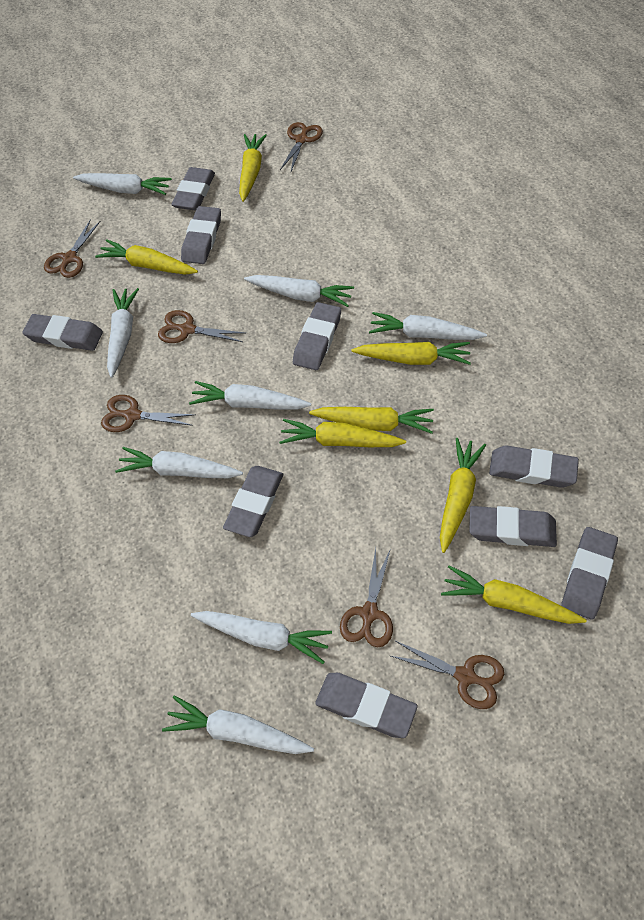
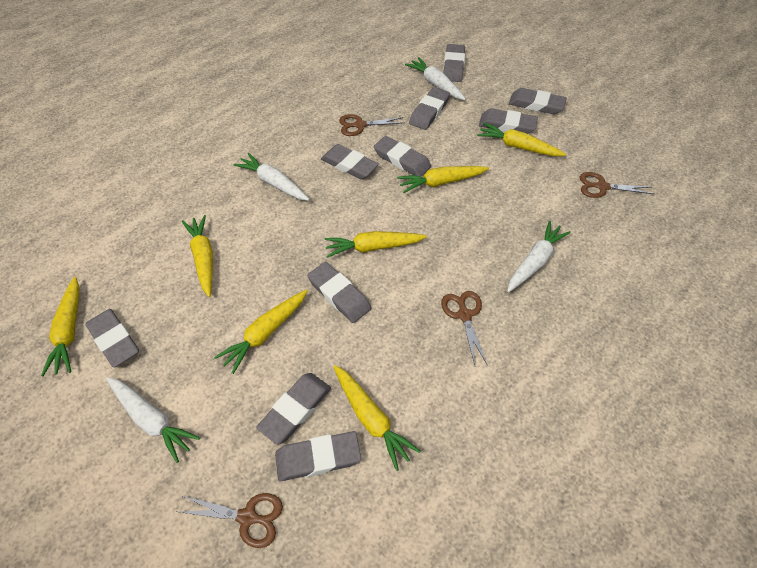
brown scissors: [44,219,100,278] [101,395,195,432] [158,310,245,343] [280,122,323,171] [340,548,393,647] [391,641,504,709] = 6 -> [177,493,283,548] [339,114,404,136] [441,291,488,366] [580,172,654,198] = 4
grey eraser: [23,314,103,351] [171,167,215,211] [181,206,221,264] [223,466,283,537] [293,302,341,370] [315,673,418,738] [469,506,557,547] [489,445,579,488] [561,527,618,620] = 9 -> [85,309,139,368] [256,373,331,445] [275,431,361,481] [307,262,371,323] [321,144,379,180] [374,136,431,177] [409,87,450,130] [443,44,465,82] [479,108,538,134] [509,88,567,114] = 10
white carrot: [73,173,172,195] [107,288,139,378] [115,447,243,478] [162,695,314,754] [189,381,311,410] [191,611,332,664] [244,275,354,307] [369,312,487,340] = 8 -> [106,377,200,463] [233,153,310,201] [405,57,466,100] [507,221,571,292] = 4

